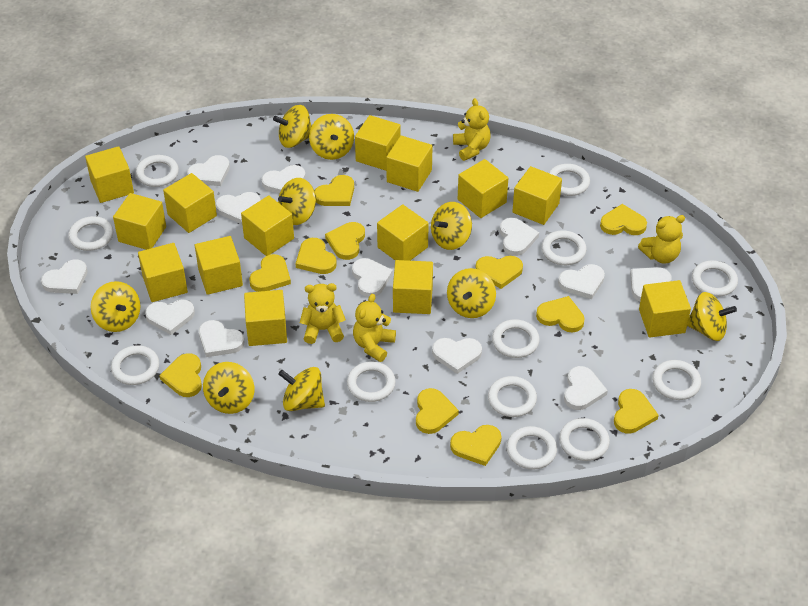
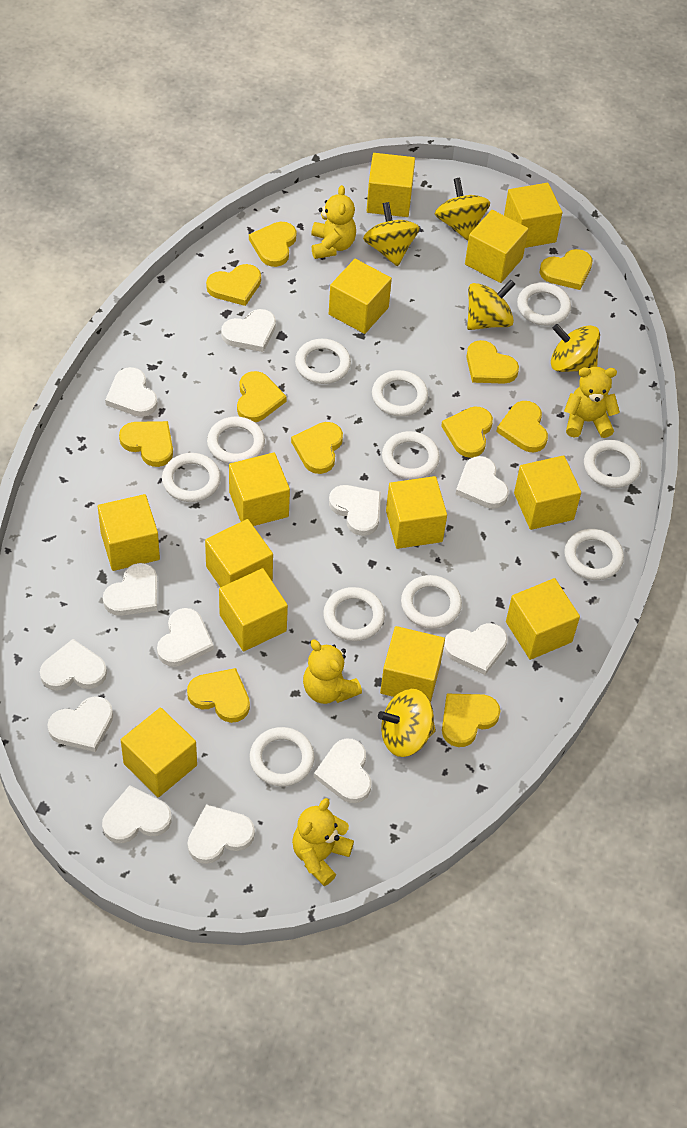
white ring: [68,216,113,251] [111,345,159,385] [136,155,179,187] [347,361,396,402] [488,376,537,417] [492,319,540,358] [507,426,557,469] [542,230,587,265] [549,164,590,196] [559,418,610,461] [652,360,701,400] [692,261,738,297] = 12 -> [162,453,221,502] [207,417,265,464] [250,727,314,786] [295,339,351,384] [323,587,385,641] [372,370,428,417] [382,431,440,480] [401,575,462,629] [517,283,571,326] [564,529,624,580] [584,440,641,488] = 11
yellow cube: [85,146,134,203] [113,193,166,250] [138,243,188,302] [163,173,217,233] [195,236,243,295] [241,195,294,256] [244,290,287,346] [355,115,401,171] [377,204,429,261] [386,135,433,192] [393,260,433,314] [458,159,508,218] [512,166,562,225] [639,280,691,338] = 14 -> [98,494,160,571] [121,707,197,797] [205,519,273,587] [219,568,288,651] [229,452,290,526] [329,259,392,334] [367,153,415,217] [380,626,445,702] [386,476,447,549] [465,210,528,283] [504,183,562,248] [506,578,580,660] [514,456,581,530] = 13
yellow spinning top: [91,281,141,332] [203,362,254,414] [273,105,312,148] [278,178,316,225] [278,367,325,411] [309,114,354,160] [431,202,472,250] [447,268,496,318] [687,292,737,341] = 9 -> [363,202,420,266] [378,689,436,757] [435,178,490,240] [467,279,515,330] [551,324,600,372] = 5

